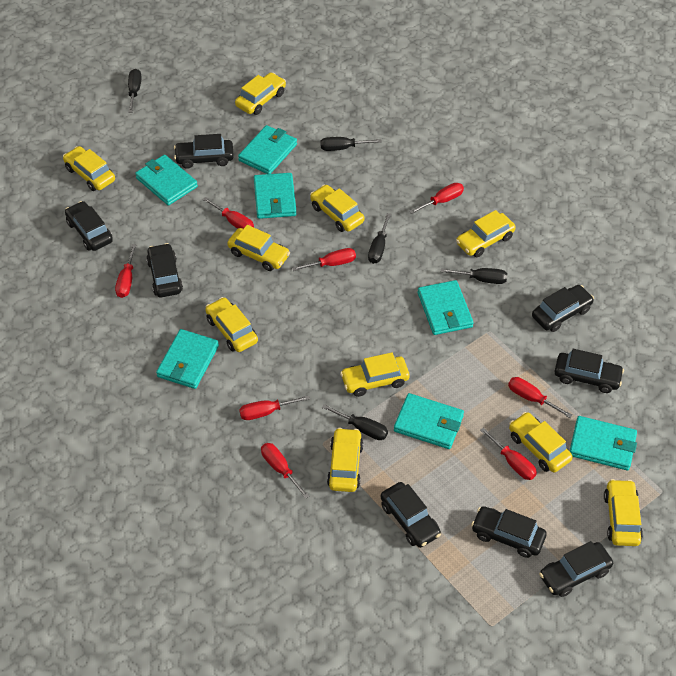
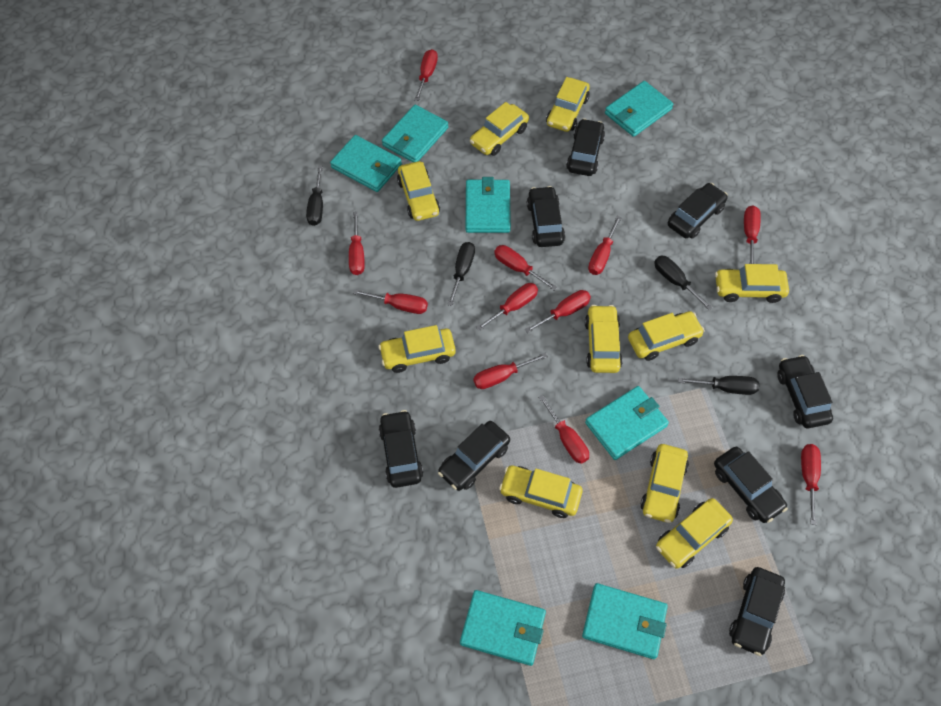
black screwdriver: [128,69,142,113] [320,137,382,151] [322,404,388,440] [368,213,391,264] [441,268,507,284] = 5 -> [306,165,323,226] [447,242,475,306] [654,256,713,310] [678,376,759,395] = 4
red screwdriver: [115,244,136,298] [203,197,254,229] [239,395,310,420] [261,443,309,499] [292,248,356,271] [409,183,464,214] [480,427,537,480] [508,377,572,418] = 8 -> [349,212,365,275] [353,289,428,314] [414,49,438,101] [474,353,548,389] [476,283,538,331] [494,245,557,291] [525,290,591,333] [538,395,589,464] [588,216,622,275] [744,205,761,264] [801,444,821,525] = 11

